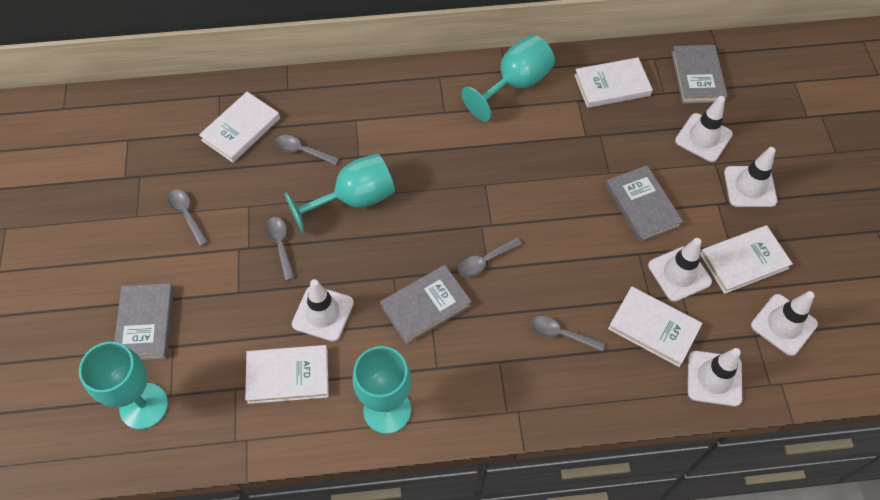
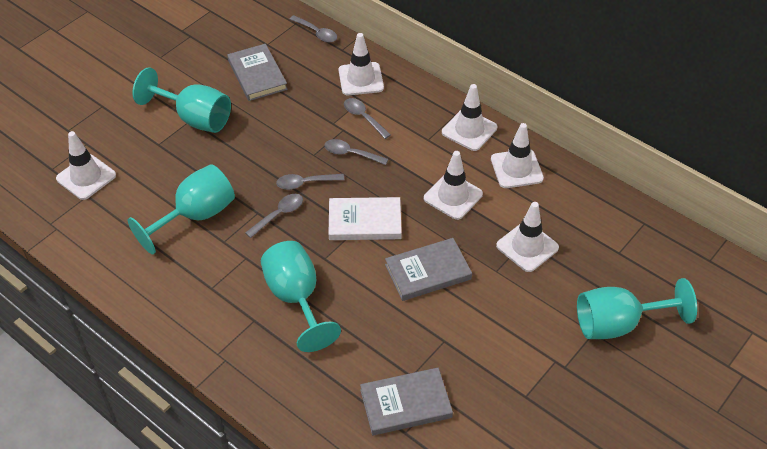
grey book: [114,283,174,360] [380,265,472,344] [605,165,683,242] [671,45,728,104] = 4 -> [227,44,288,101] [360,368,453,436] [385,238,472,301] = 3
white book: [199,92,280,163] [245,345,329,404] [574,57,653,108] [608,286,702,367] [700,225,793,294] = 5 -> [329,197,402,240] = 1

